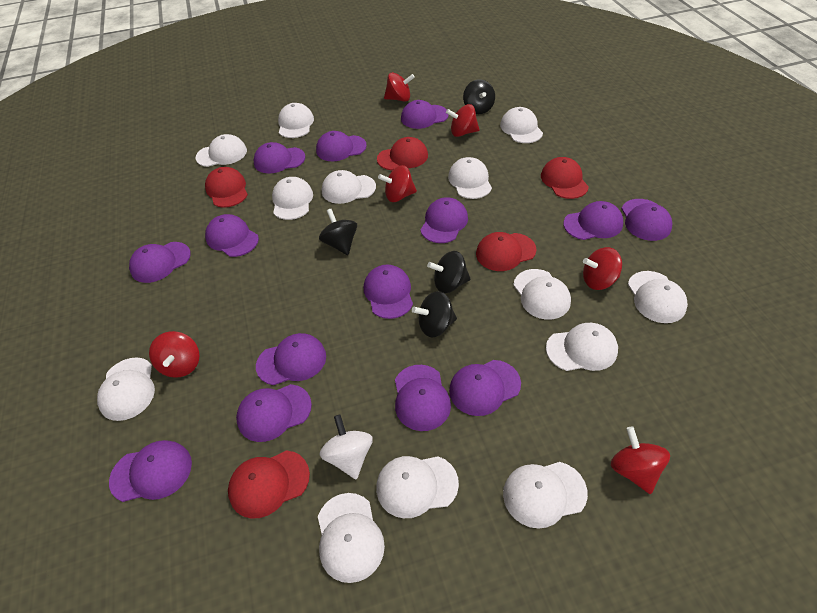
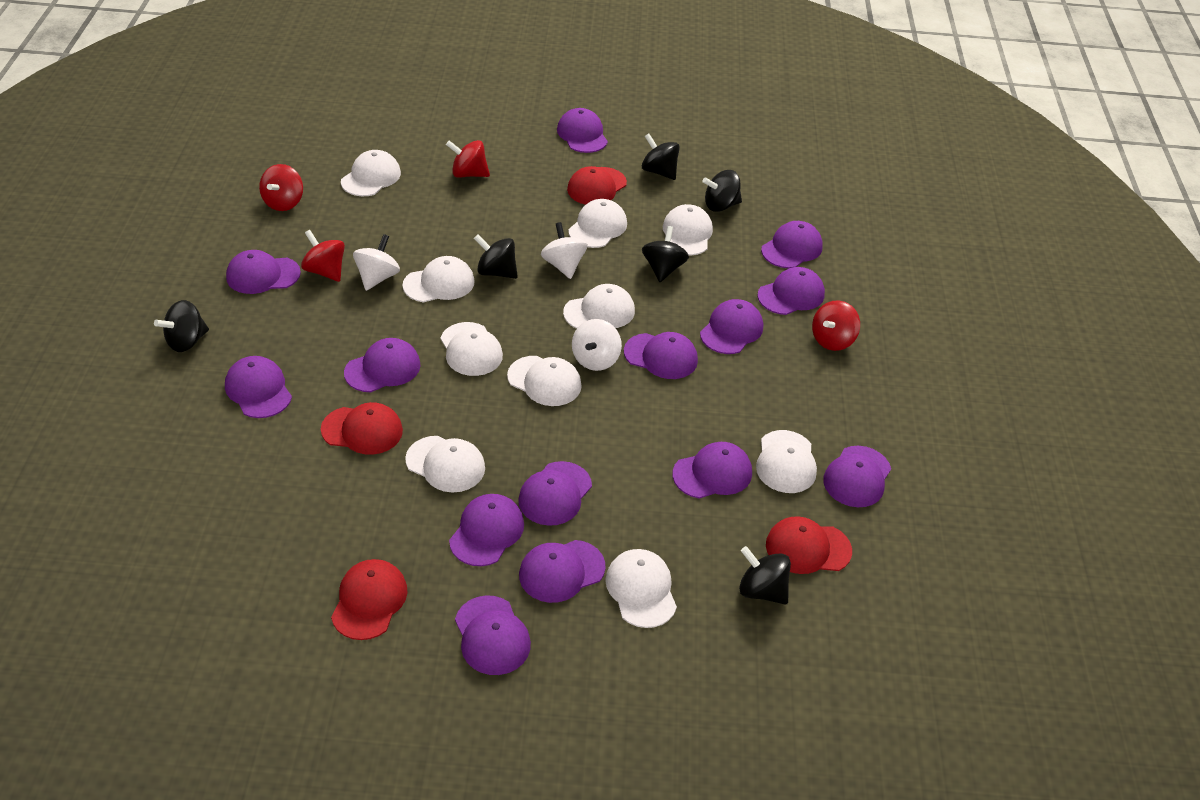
black spinning top: [319,209,357,255] [412,291,457,337] [427,251,471,293] [463,79,495,114] = 4 -> [154,300,209,352] [474,235,518,279] [642,134,680,180] [642,226,689,282] [702,170,742,212] [739,546,791,605] = 6
red cap: [205,167,248,207] [228,450,310,519] [377,137,428,170] [476,232,536,271] [541,157,589,199] = 5 -> [321,402,403,455] [331,559,408,640] [567,166,627,205] [766,516,852,574] = 4
red spinning top: [149,331,199,378] [378,165,417,202] [384,72,415,102] [446,104,480,137] [583,247,622,290] [611,426,670,494] = 6 -> [259,164,303,211] [301,230,345,282] [446,140,490,178] [812,300,860,351] = 4
white cap: [97,357,155,421] [196,134,247,167] [272,177,313,220] [278,103,314,138] [318,493,385,583] [322,170,376,204] [376,456,459,518] [448,157,492,199] [500,107,543,143] [503,462,588,529] [513,269,571,319] [546,323,618,371] [628,271,688,323] = 13 -> [341,150,401,196] [402,256,475,302] [405,436,485,492] [440,322,503,376] [507,356,582,406] [563,284,635,329] [568,199,627,248] [605,549,677,628] [663,204,713,256] [756,430,817,493] = 10
white spinning top: [320,414,373,479] = 1 -> [353,234,400,291] [541,222,588,279] [572,319,622,371] = 3

